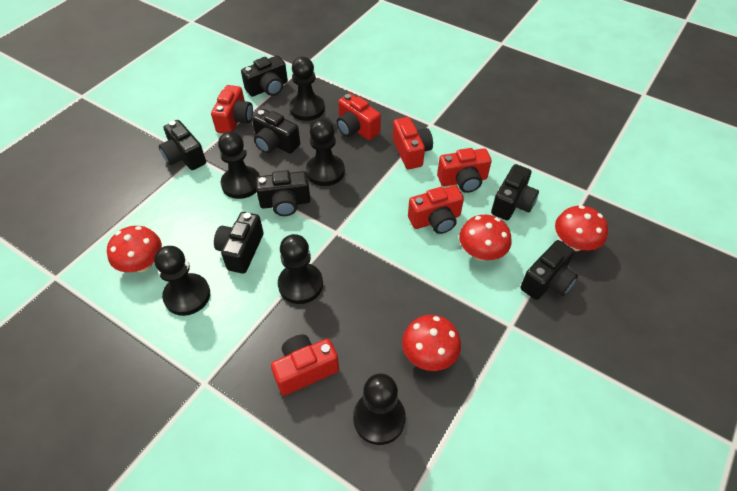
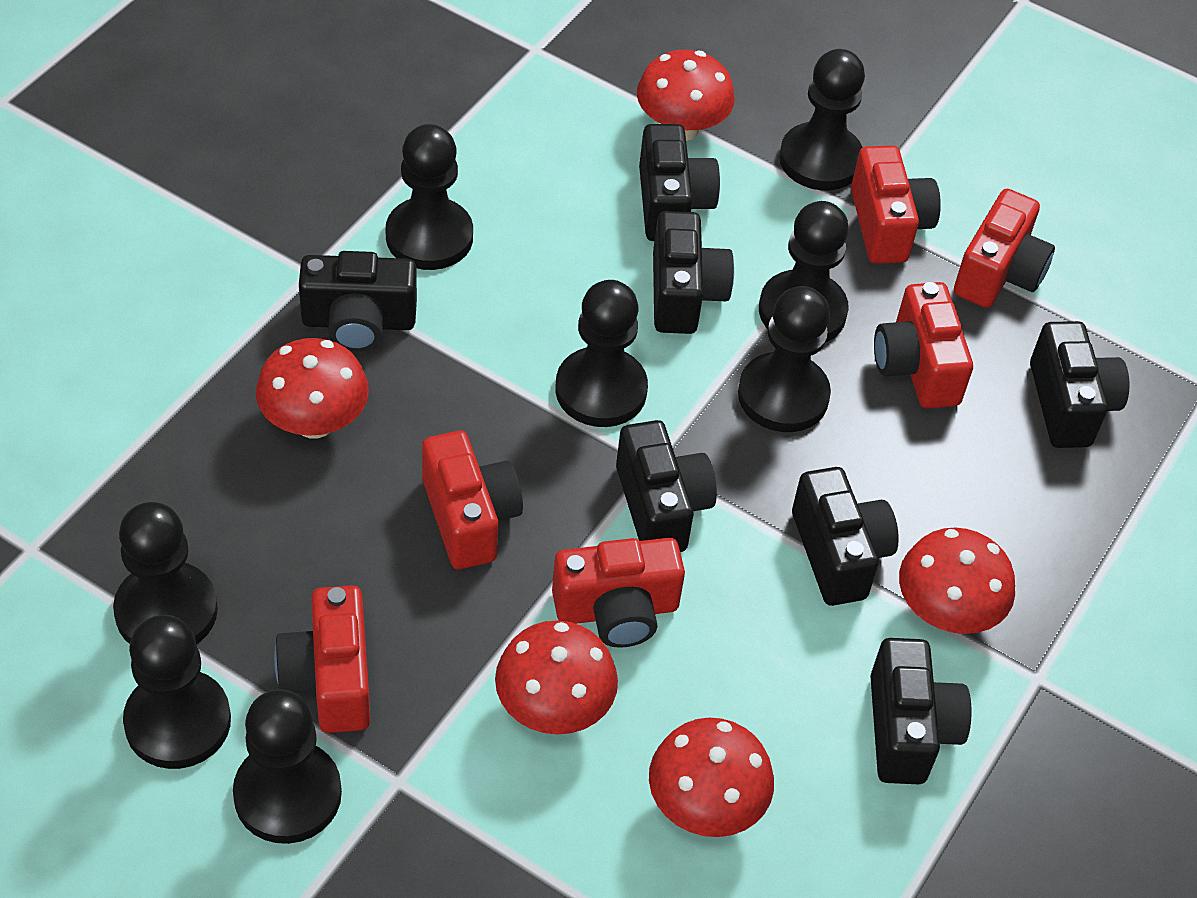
black pawn: [154,246,210,316] [218,132,260,199] [278,234,323,304] [289,57,325,121] [306,119,345,186] [353,373,406,445] = 6 -> [113,502,218,644] [123,615,231,769] [233,689,342,844] [386,124,473,270] [555,280,648,427] [738,286,831,432] [759,201,849,342] [779,49,865,190] = 8
red mushroom: [107,226,162,272] [402,315,461,371] [459,215,512,261] [555,205,608,251] = 4 -> [256,338,369,438] [495,620,618,735] [637,50,735,141] [649,718,774,837] [899,528,1015,634] = 5

